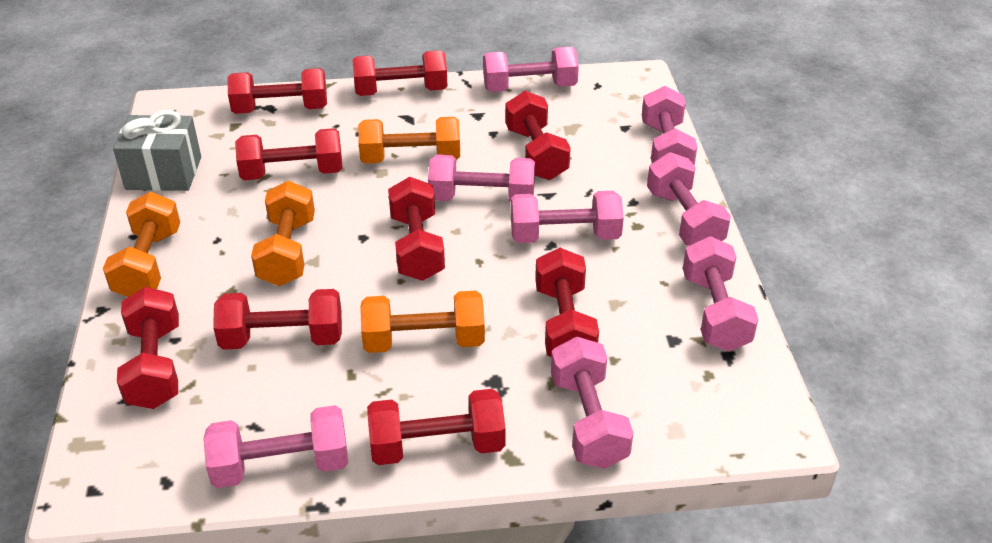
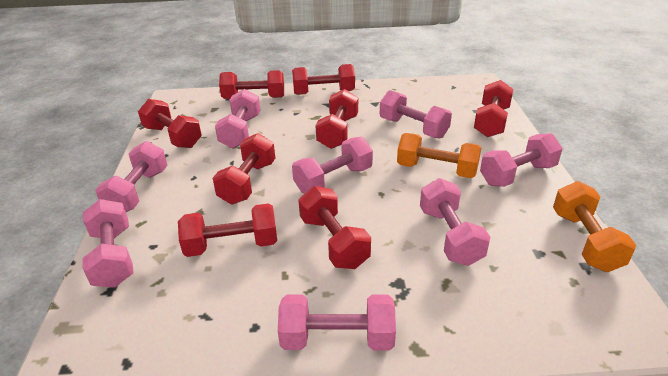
grey gift: [113,110,201,191] = 1 -> none = 0
orange dumbbell: [103,192,180,297] [251,181,315,286] [358,117,460,163] [360,291,485,353] = 4 -> [397,133,481,178] [553,181,636,272] = 2
red dumbbell: [117,287,179,409] [213,289,342,350] [227,68,327,114] [235,128,343,180] [352,50,447,96] [367,389,506,465] [388,177,445,281] [505,91,571,180] [535,248,599,357] = 9 -> [138,99,202,148] [178,203,277,257] [213,133,275,204] [219,70,284,99] [292,64,355,95] [298,186,371,269] [315,89,358,149] [474,80,514,137] = 8

